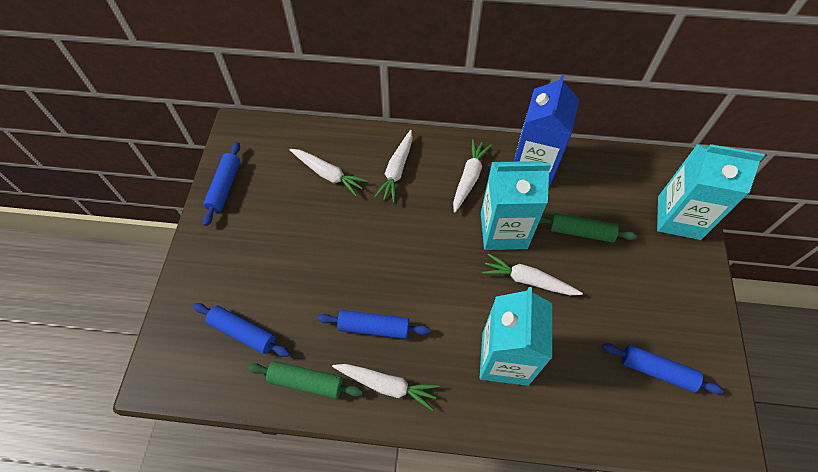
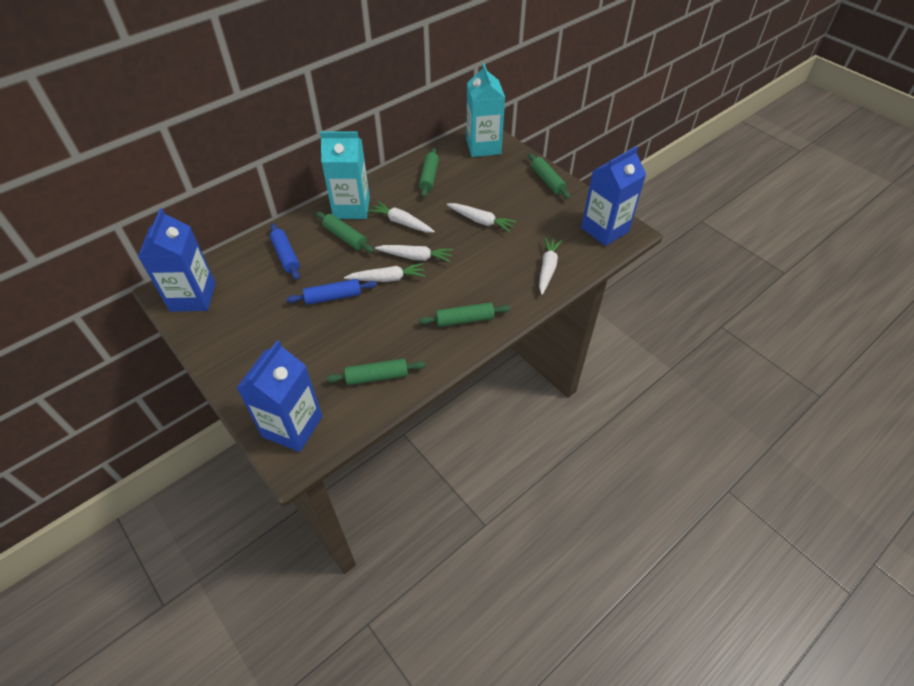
blue carton: [514,74,579,186] = 1 -> [138,208,216,312] [237,340,323,452] [581,146,646,246] = 3
blue rolling pin: [193,303,290,357] [203,142,240,226] [317,310,430,339] [602,343,723,394] = 4 -> [270,223,300,280] [286,279,377,305] = 2
green rolling pin: [247,361,363,399] [539,213,637,242] = 2 -> [316,212,374,253] [326,358,426,385] [419,148,439,197] [419,302,511,327] [528,153,570,199] = 5
turquoise carton: [480,287,552,386] [481,161,551,250] [657,144,765,240] = 3 -> [320,131,370,219] [466,63,505,157] = 2

